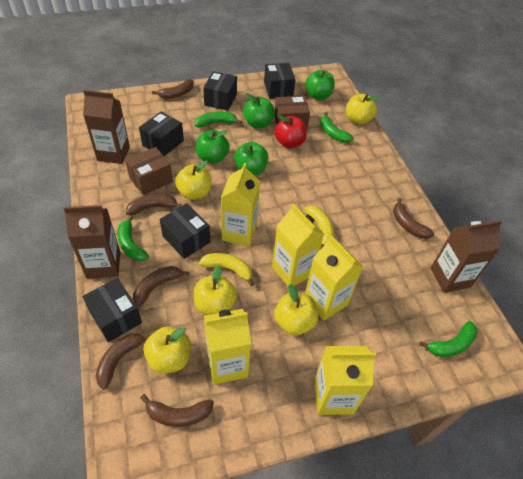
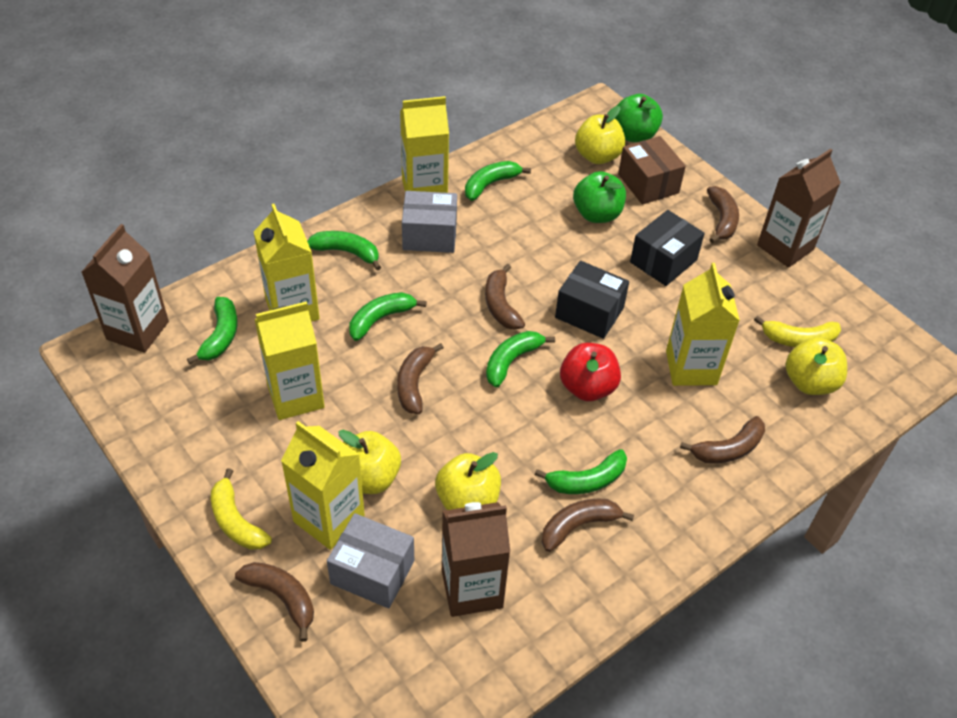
black box: [82,278,142,342] [139,112,184,156] [160,203,210,259] [203,71,237,111] [264,63,296,99] = 5 -> [555,261,629,339] [630,210,705,286] = 2
brown box: [125,147,173,195] [274,96,310,130] = 2 -> [618,136,686,205] = 1
green apple: [196,130,230,164] [234,142,269,175] [243,93,275,128] [305,70,335,100] = 4 -> [573,171,626,223] [615,94,663,143] = 2
green banana: [117,215,149,261] [195,112,242,128] [320,112,354,143] [419,321,478,357] = 4 -> [187,297,238,364] [307,231,381,270] [349,292,427,341] [465,161,531,201] [486,331,555,388] [535,449,627,494] = 6
grey box: none = 0 -> [327,513,414,608] [402,191,457,253] = 2
yellow apple: [144,327,191,373] [175,160,212,200] [194,265,237,315] [274,284,318,335] [346,94,379,125] = 5 -> [338,430,401,494] [435,452,501,510] [575,106,626,164] [786,337,847,395] = 4

